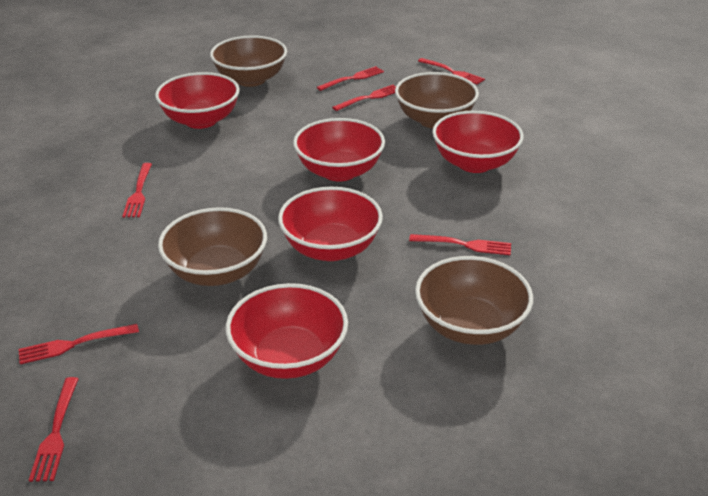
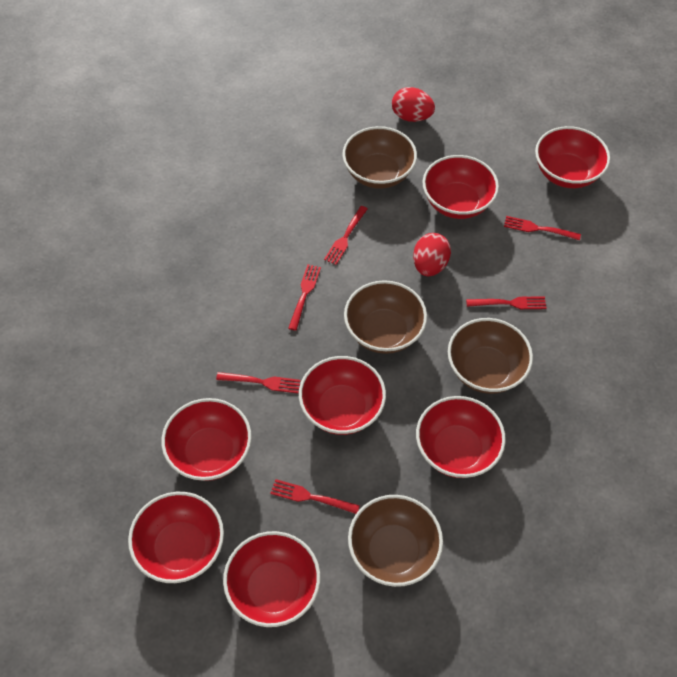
red bowl: [155,72,240,129] [226,283,348,379] [278,187,383,261] [293,118,385,182] [432,111,524,173] = 5 -> [128,492,224,583] [161,398,252,481] [223,531,320,627] [299,356,386,435] [416,396,506,478] [422,155,499,219] [535,126,610,188] = 7
red egg: none = 0 -> [392,87,435,122] [413,233,451,276] = 2
red fork: [19,324,139,364] [29,377,79,482] [122,163,152,217] [317,66,384,91] [332,85,396,111] [409,234,511,255] [418,58,485,85] = 7 -> [216,372,301,393] [270,479,360,514] [288,264,321,331] [324,206,368,265] [466,297,547,309] [504,216,581,240] = 6

